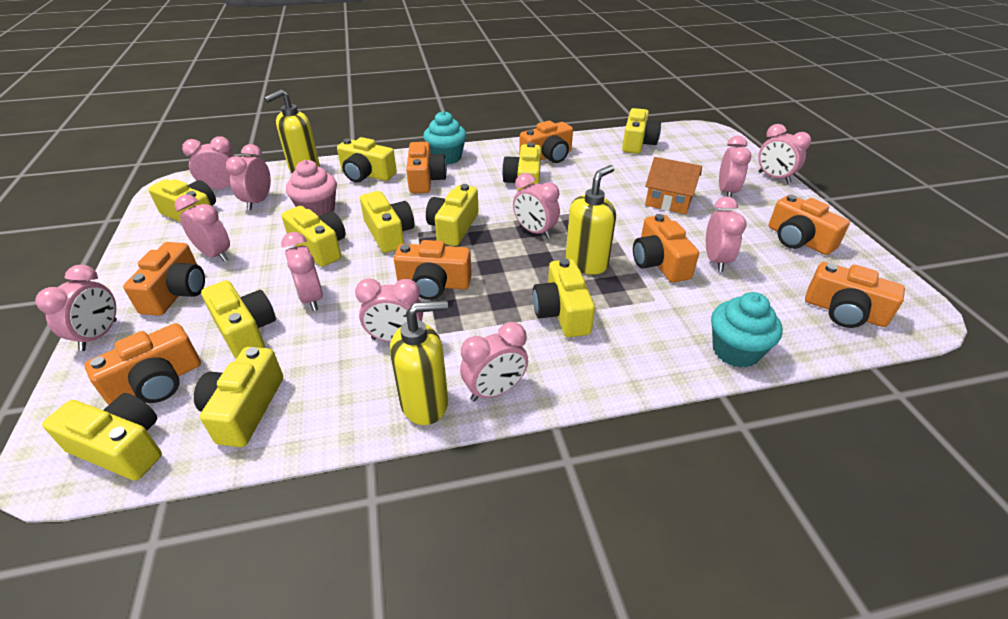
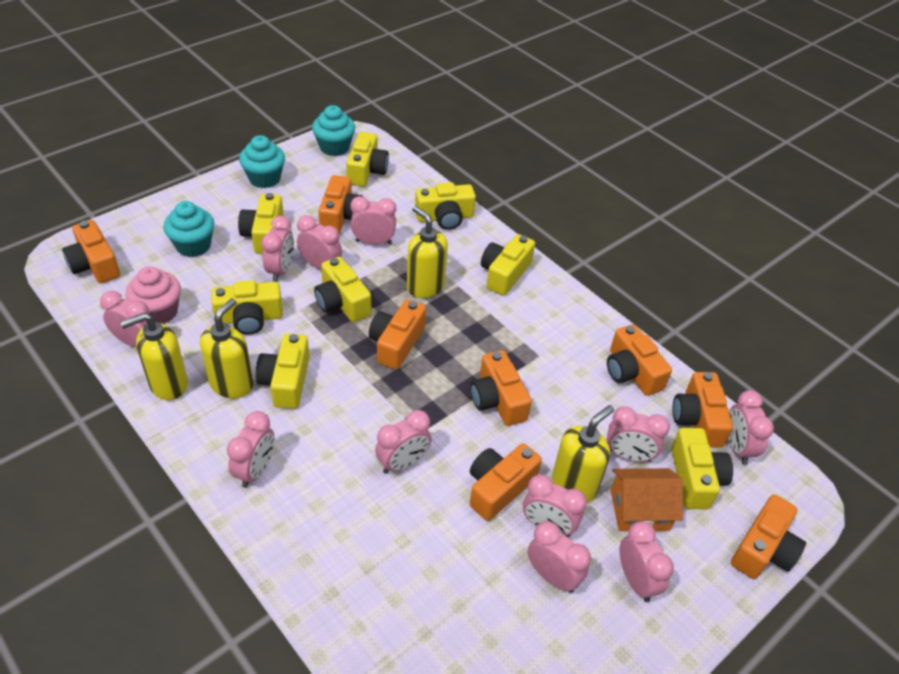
turquoise cupcake: [423,111,467,165] [711,292,783,368] = 2 -> [164,201,214,257] [239,135,285,188] [312,105,355,156] = 3
yellow camera: [42,393,162,481] [149,179,216,222] [194,347,283,447] [201,280,276,359] [282,206,346,267] [337,137,397,183] [360,191,414,253] [426,184,479,246] [502,142,541,192] [533,258,595,337] [622,108,661,154] = 11 -> [211,280,283,335] [238,193,284,254] [256,334,310,409] [314,257,371,322] [346,132,389,186] [415,182,476,230] [481,234,535,296] [671,428,733,509] = 8
yellow soap dispenser: [264,89,320,173] [390,300,448,425] [565,165,616,274] = 3 -> [120,313,188,400] [200,298,254,398] [407,206,448,298] [552,405,614,502] = 4

